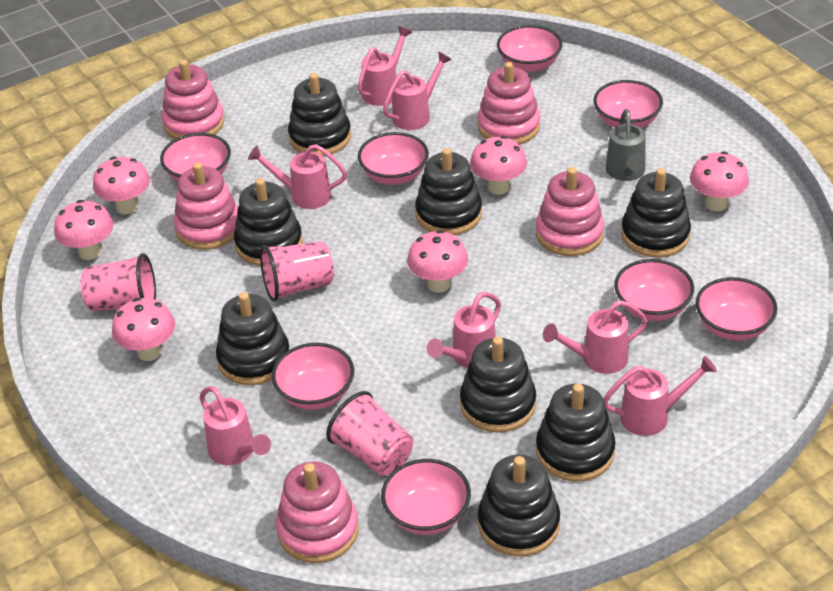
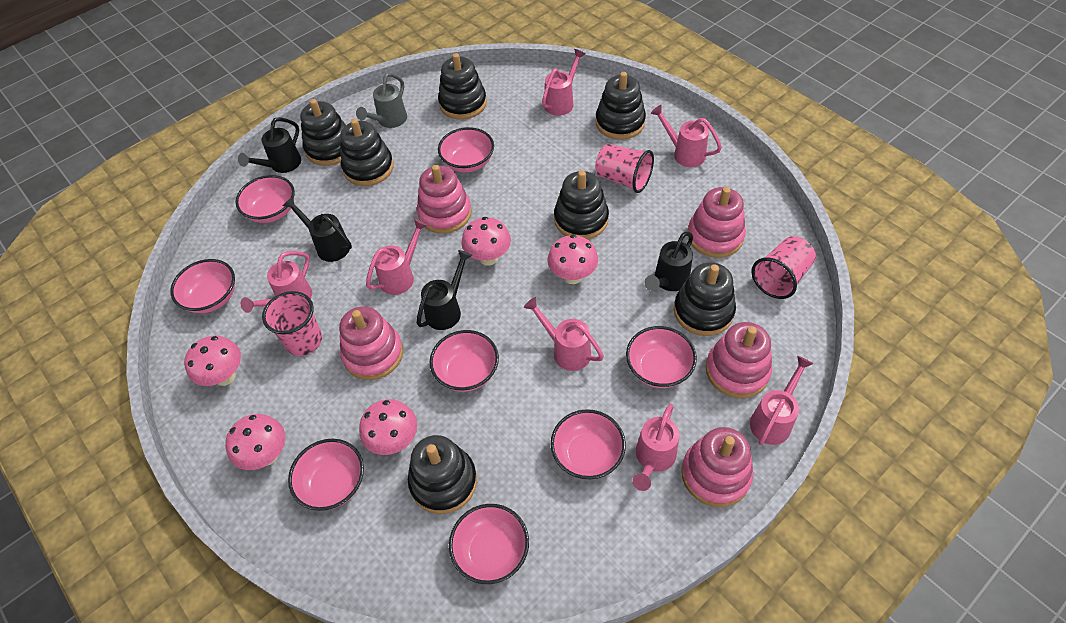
black stacking toy: [216,292,290,385] [234,178,303,266] [288,73,351,156] [415,148,482,235] [460,337,536,432] [478,455,560,557] [536,383,615,481] [621,168,691,258] = 8 -> [300,99,346,166] [340,119,394,186] [408,435,477,514] [438,53,487,120] [554,170,609,239] [596,72,646,140] [674,262,736,336] = 7
black watering can: none = 0 -> [238,117,301,173] [283,196,352,262] [417,250,472,330] [644,232,693,291] = 4
pink mushroom: [54,200,113,260] [93,157,150,214] [112,298,175,361] [407,230,468,293] [470,136,527,195] [690,151,749,211] = 6 -> [184,336,241,386] [225,414,285,470] [359,399,417,455] [461,217,511,266] [548,235,598,284] = 5

